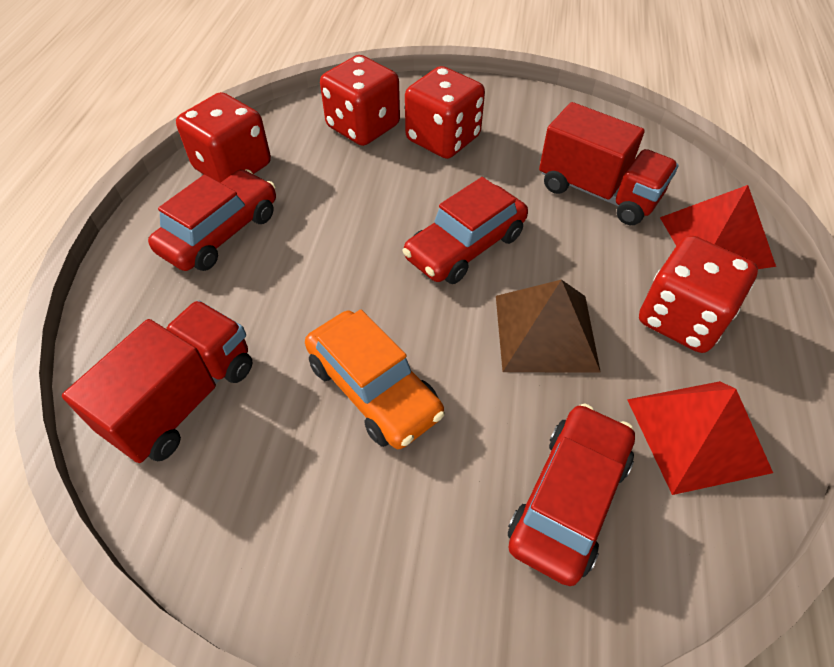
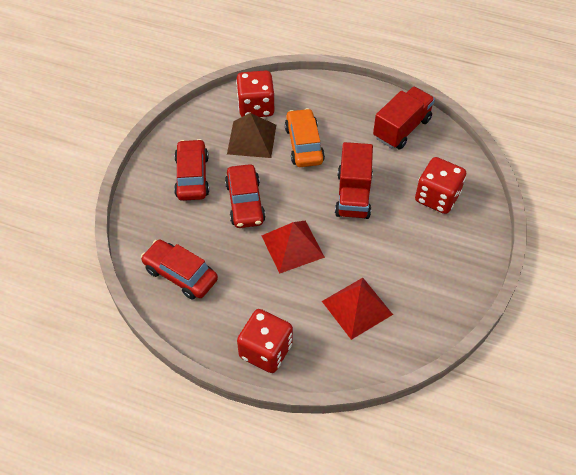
red dice: [176,92,271,183] [320,55,400,146] [405,66,485,159] [639,235,758,353] = 4 -> [236,71,274,117] [237,309,293,373] [415,157,466,214] = 3

